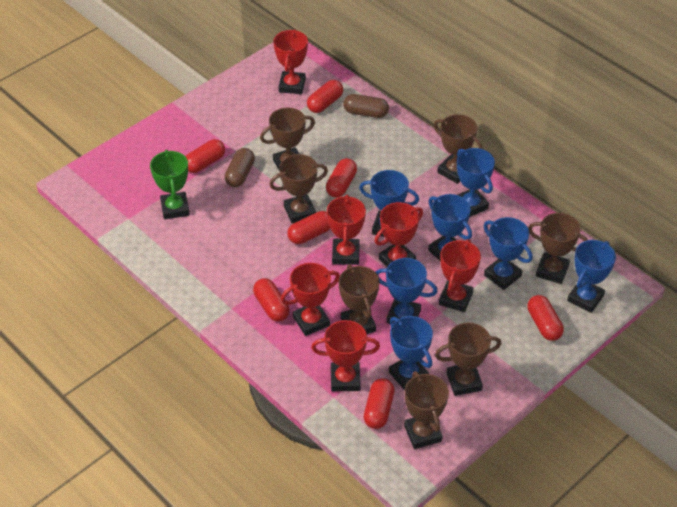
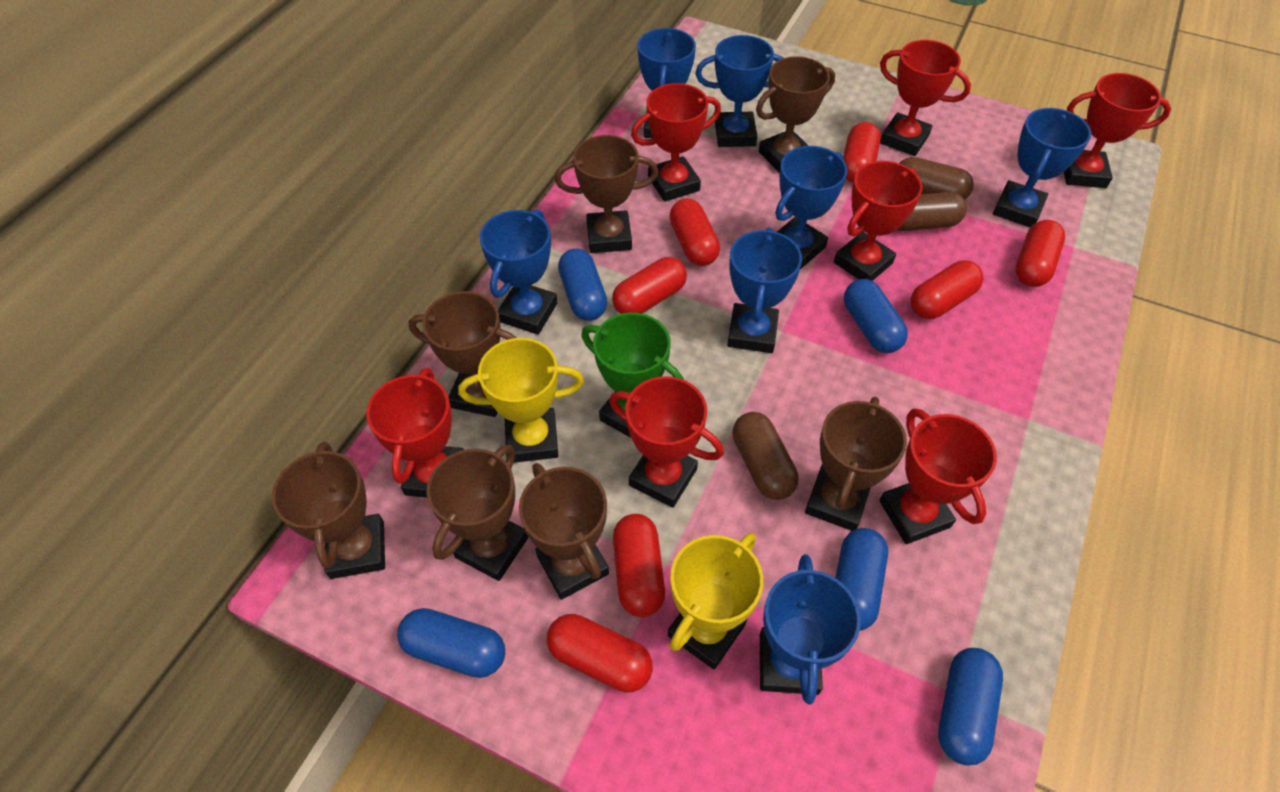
blue capsule: none = 0 -> [397,608,505,678] [558,249,607,321] [835,528,888,630] [844,279,908,353] [938,648,1003,765] = 5
brown capsule: [225,148,255,187] [343,94,389,118] = 2 -> [732,412,798,500] [897,192,967,231] [899,157,974,199] = 3
red trophy: [273,29,308,94] [281,263,340,336] [311,320,380,392] [327,194,366,265] [374,202,423,267] [439,239,481,312] = 6 -> [366,368,464,498] [609,376,724,508] [631,83,721,202] [834,161,923,281] [879,408,997,544] [880,40,971,156] [1064,73,1171,188] = 7
yellow trophy: none = 0 -> [458,338,584,463] [668,533,763,669] = 2

